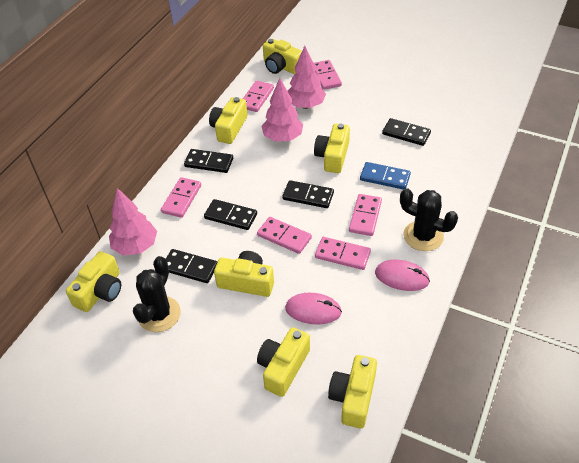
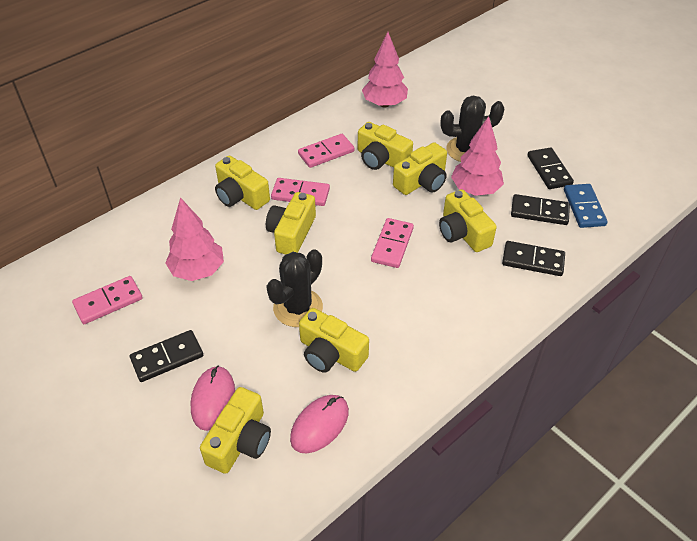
black domino: [166,249,217,283] [184,149,233,173] [204,199,257,230] [282,180,334,208] [382,118,431,146] = 5 -> [130,330,203,382] [502,241,565,276] [511,194,570,225] [528,147,574,189] = 4
pink domino: [161,177,201,218] [243,81,274,112] [257,217,312,254] [314,60,342,90] [315,237,371,270] [349,194,382,236] = 6 -> [72,276,143,324] [271,178,330,206] [298,134,355,168] [371,218,414,268] = 4

